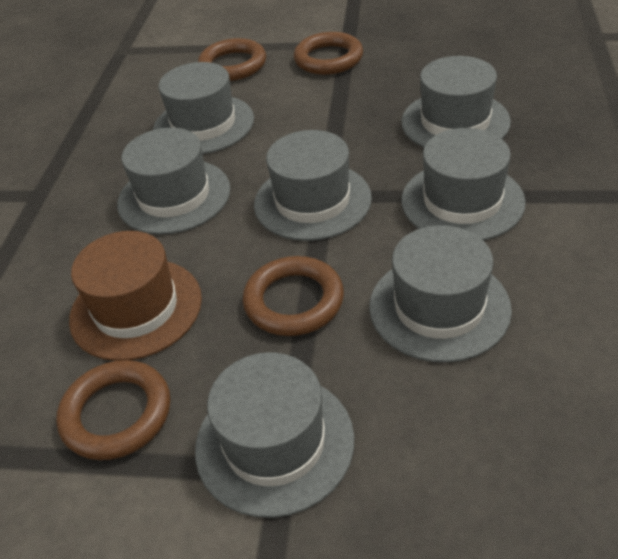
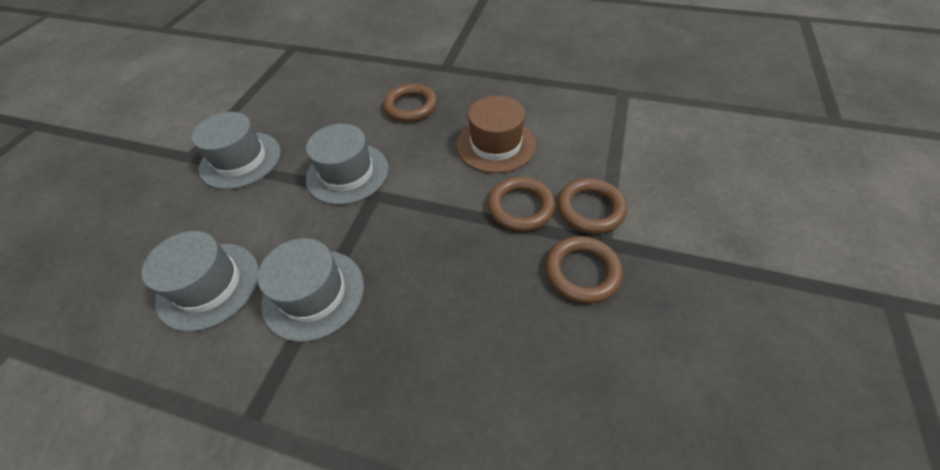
grey hat: [117,128,231,235] [153,62,254,154] [195,353,355,518] [254,130,372,241] [369,225,512,363] [401,56,511,148] [401,128,526,241] = 7 -> [141,231,259,332] [191,112,281,189] [257,238,364,342] [306,124,389,205] = 4

